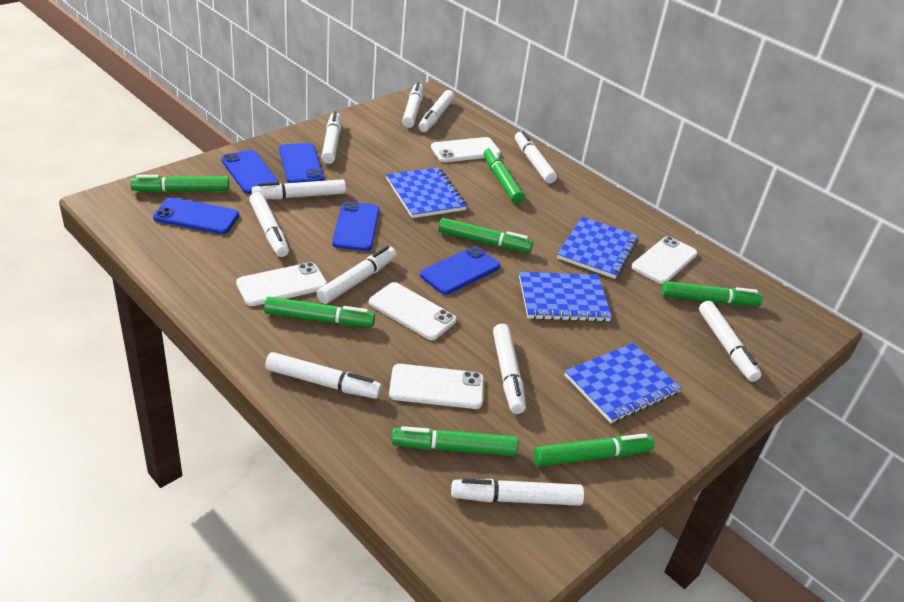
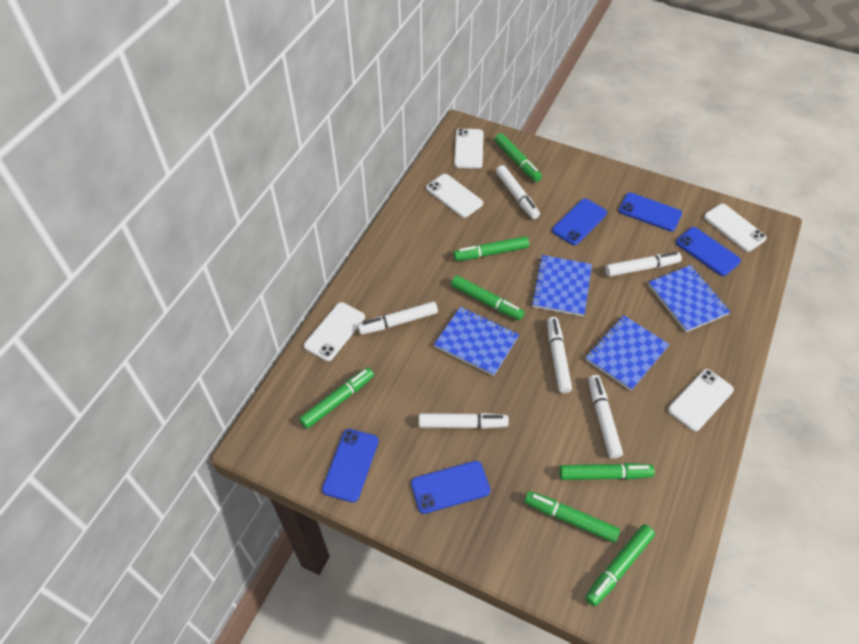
white marker: [249,192,289,257] [252,179,346,199] [265,352,382,399] [317,246,396,304] [321,111,341,164] [402,82,424,128] [419,90,455,132] [451,478,584,506] [493,324,526,414] [515,131,557,183] [699,301,762,382] = 11 -> [358,301,438,335] [419,413,509,429] [496,165,540,219] [547,317,572,393] [588,375,623,459] [605,252,682,277] = 6

